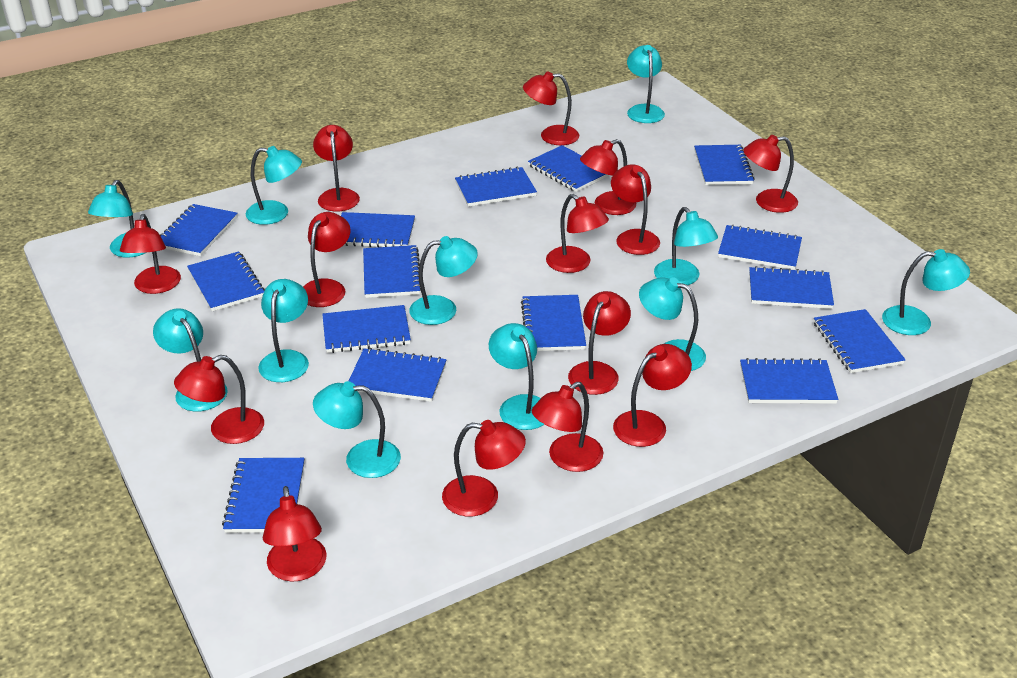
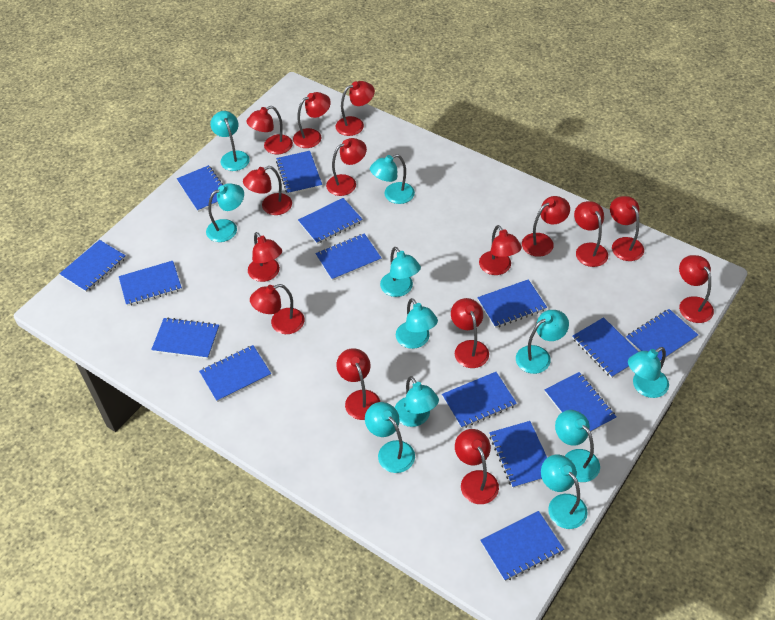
red lamp: [120,214,181,294] [174,355,264,444] [263,486,326,582] [303,212,351,307] [313,125,360,211] [442,420,526,516] [523,71,579,145] [532,382,603,472] [546,194,609,273] [568,291,631,395] [580,139,636,215] [611,164,660,255] [613,344,692,447] [743,135,798,213] = 14 -> [243,166,292,215] [247,106,293,154] [248,232,282,282] [250,284,304,334] [293,92,331,148] [326,138,367,196] [336,81,375,136] [336,348,380,420] [451,298,489,368] [455,429,499,504] [479,225,522,275] [522,196,570,257] [574,201,608,267] [610,196,644,261] [679,255,714,323] = 15

